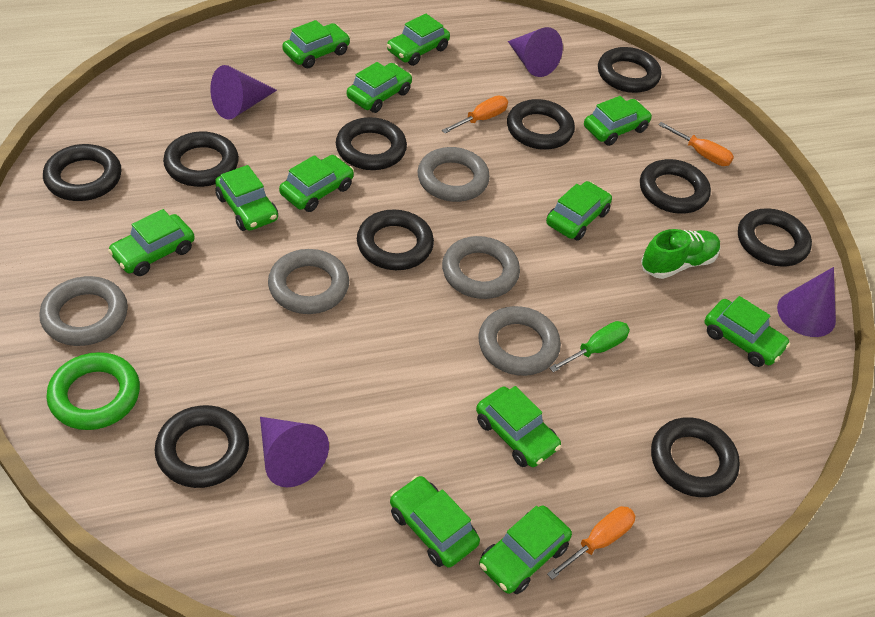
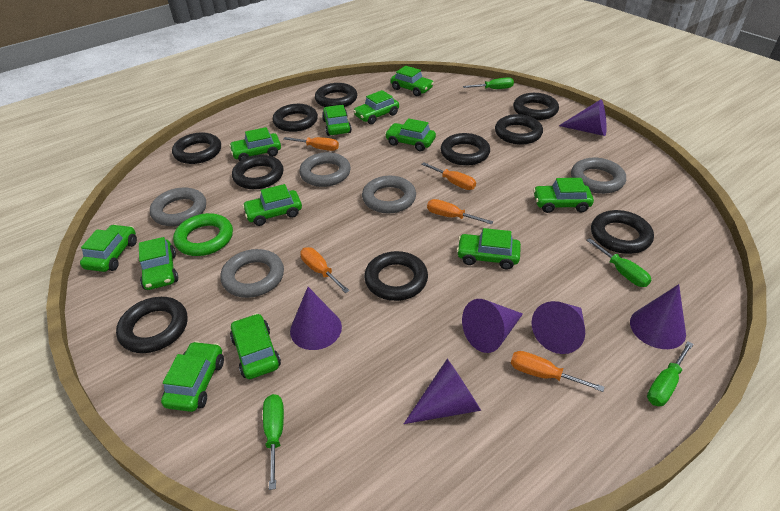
green screwdriver: [549,321,630,372] = 1 -> [263,394,284,490] [463,77,514,89] [586,238,651,287] [647,341,693,406] = 4
green shoe: [641,229,721,279] = 1 -> none = 0
orange screwdriver: [442,96,508,133] [547,506,636,580] [658,122,734,166] = 3 -> [284,137,339,151] [300,247,350,293] [421,162,476,190] [427,199,493,224] [511,351,604,392] = 5
purple cone: [210,65,277,120] [260,417,329,487] [508,27,563,77] [777,267,836,337] = 4 -> [290,287,342,350] [404,359,481,424] [462,299,523,353] [531,301,585,354] [559,99,607,136] [630,284,686,349] = 6

